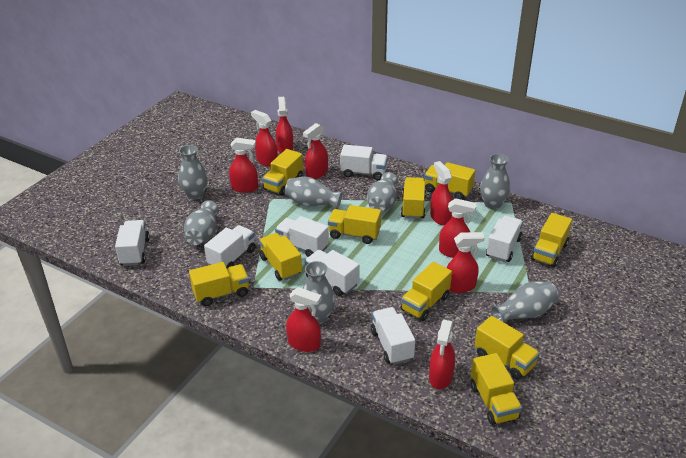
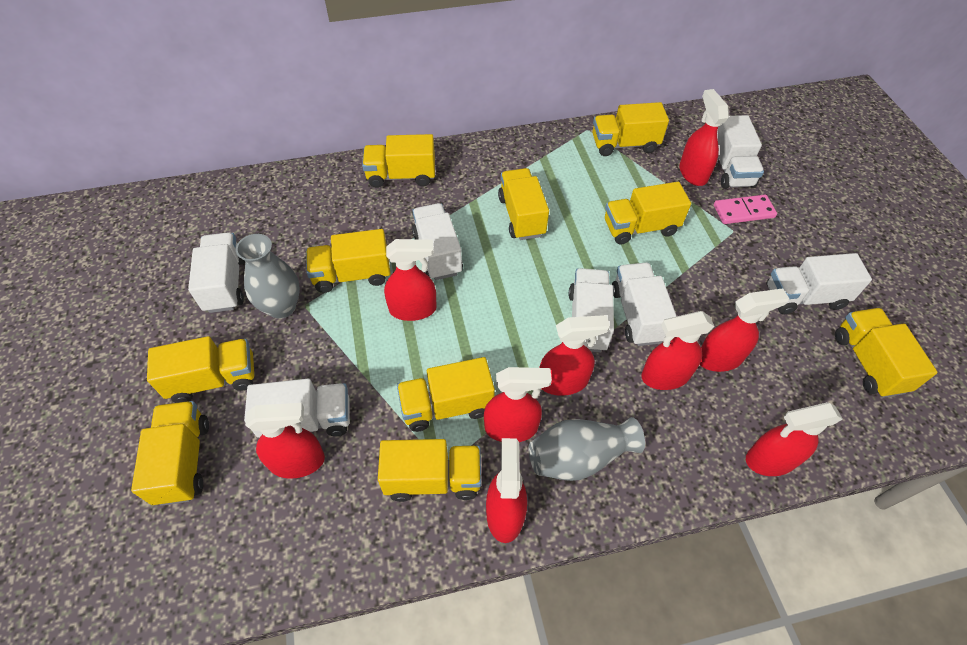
grey vase: [178,145,208,200] [184,200,219,245] [285,177,342,209] [303,261,335,324] [367,172,398,212] [480,154,510,209] [491,281,559,323] = 7 -> [236,234,300,319] [528,417,645,481] = 2
pink domino: none = 0 -> [714,195,777,224] = 1

